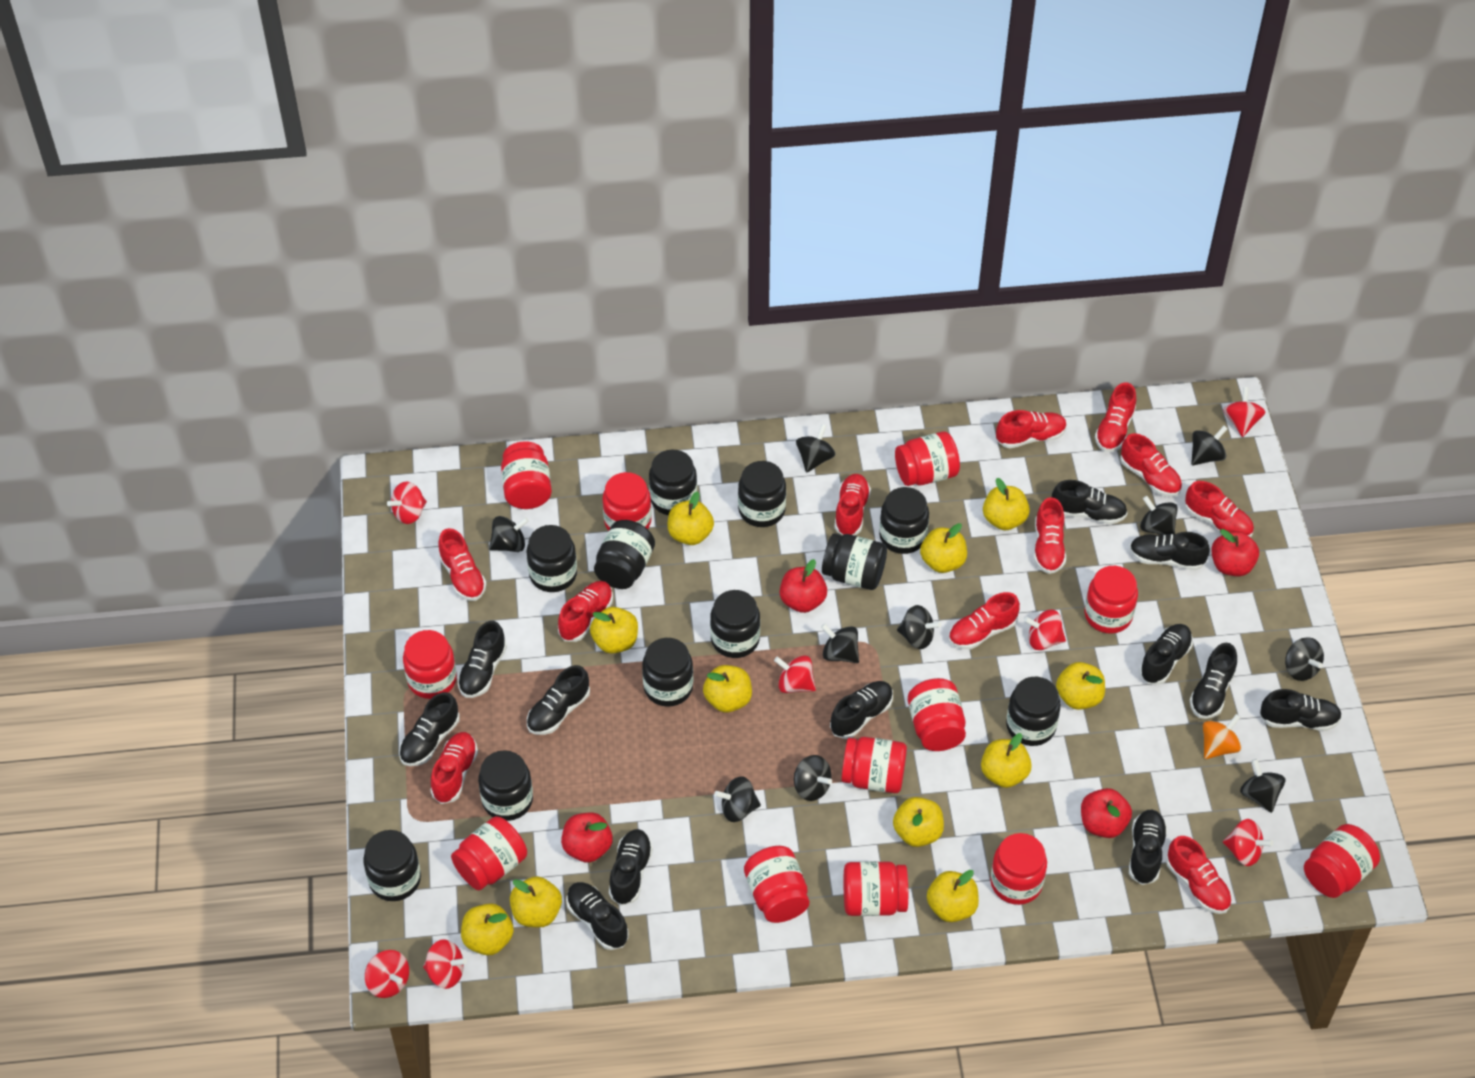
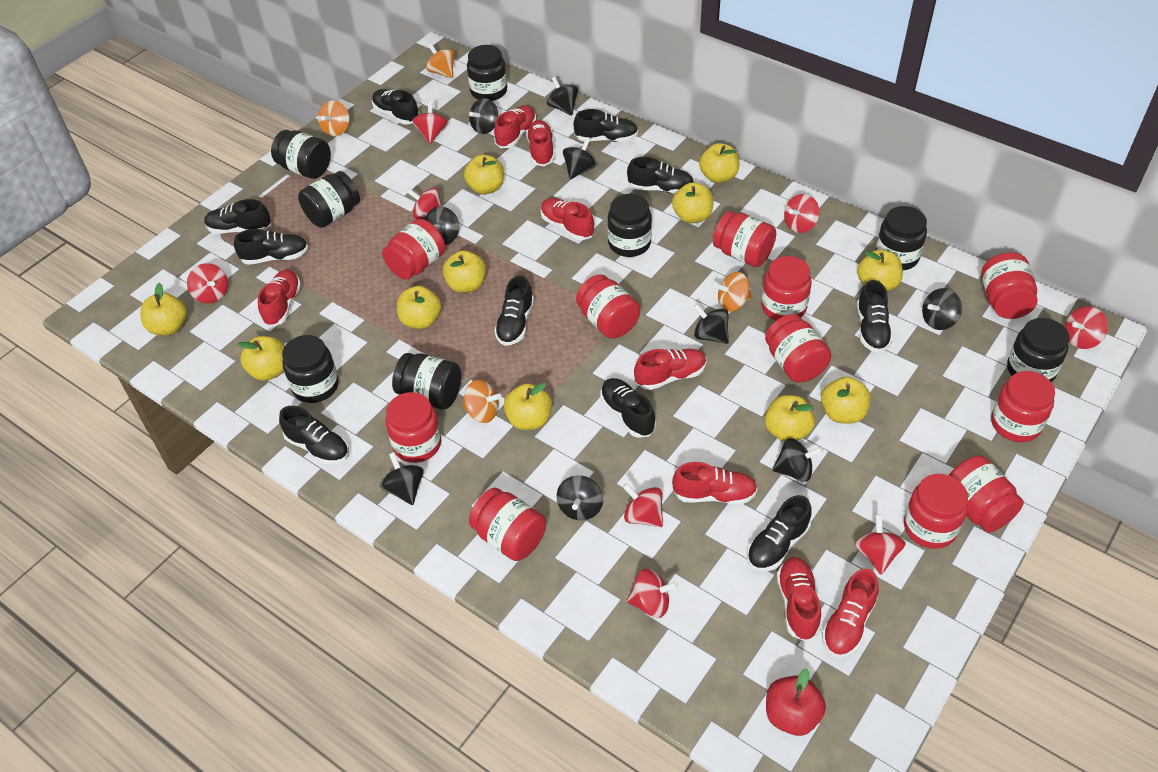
black jar: [363,830,421,901] [478,750,533,821] [526,525,577,592] [594,520,655,589] [642,638,693,707] [649,449,697,515] [710,590,760,658] [738,461,786,527] [822,533,887,590] [879,487,929,554] [1006,677,1061,746] = 11 -> [271,130,331,179] [282,335,339,403] [298,171,360,228] [392,353,461,410] [467,45,507,101] [608,194,652,257] [876,206,927,270] [1007,318,1069,382] = 8
black shoe: [399,692,460,766] [457,621,507,698] [527,665,590,735] [566,882,629,950] [609,829,653,906] [830,681,893,739] [1052,480,1127,525] [1129,810,1167,885] [1130,532,1210,570] [1139,624,1193,685] [1189,643,1237,719] [1260,689,1342,731] = 12 -> [204,199,271,234] [234,229,308,265] [279,406,349,465] [372,89,419,124] [494,275,534,346] [573,109,638,142] [600,378,656,438] [627,157,693,194] [747,495,811,571] [857,280,893,353] = 10
black spinning top: [489,516,529,552] [714,776,761,822] [794,755,832,801] [796,424,835,473] [821,623,859,663] [897,605,941,649] [1140,496,1178,535] [1191,426,1228,465] [1240,759,1285,813] [1285,637,1324,681] = 10 -> [380,452,424,505] [425,206,459,245] [469,98,498,134] [547,77,578,116] [557,475,603,520] [563,138,596,179] [694,304,729,344] [772,438,823,482] [922,288,962,330] = 9
orange spinning top: [1203,714,1242,759] = 1 -> [318,101,350,136] [426,43,455,78] [462,380,501,423] [714,272,752,312] = 4
red apple: [561,813,613,863] [780,559,827,613] [1081,788,1132,838] [1211,529,1259,576] = 4 -> [766,668,826,736] = 1
red jar: [403,630,457,699] [451,816,527,890] [501,441,552,509] [602,472,652,531] [744,846,809,923] [842,737,907,793] [844,861,908,916] [895,431,960,486] [908,678,966,751] [990,833,1047,905] [1085,566,1138,634] [1304,824,1380,898] = 12 -> [382,219,445,280] [386,392,441,463] [469,488,546,561] [576,274,640,339] [713,211,776,267] [761,256,812,320] [765,314,831,382] [904,474,968,549] [949,455,1024,533] [981,252,1037,319] [991,371,1055,442] = 11
red shoe: [430,732,478,804] [438,528,487,601] [558,581,613,642] [835,474,871,535] [948,592,1020,650] [996,410,1067,448] [1034,497,1066,574] [1095,382,1136,452] [1120,433,1182,497] [1166,836,1232,914] [1185,481,1254,537] = 11 -> [258,270,301,327] [494,105,536,148] [526,120,554,166] [541,198,594,240] [634,349,706,390] [672,462,757,505] [777,557,821,641] [822,568,879,658] = 8
red spinning top: [365,950,409,998] [387,481,427,524] [423,939,467,989] [774,655,816,693] [1024,610,1066,650] [1223,387,1265,437] [1223,819,1273,866] = 7 -> [187,263,228,303] [407,188,442,219] [412,101,448,144] [623,483,663,527] [627,569,678,618] [784,194,820,233] [854,515,906,575] [1065,306,1108,349] = 8

